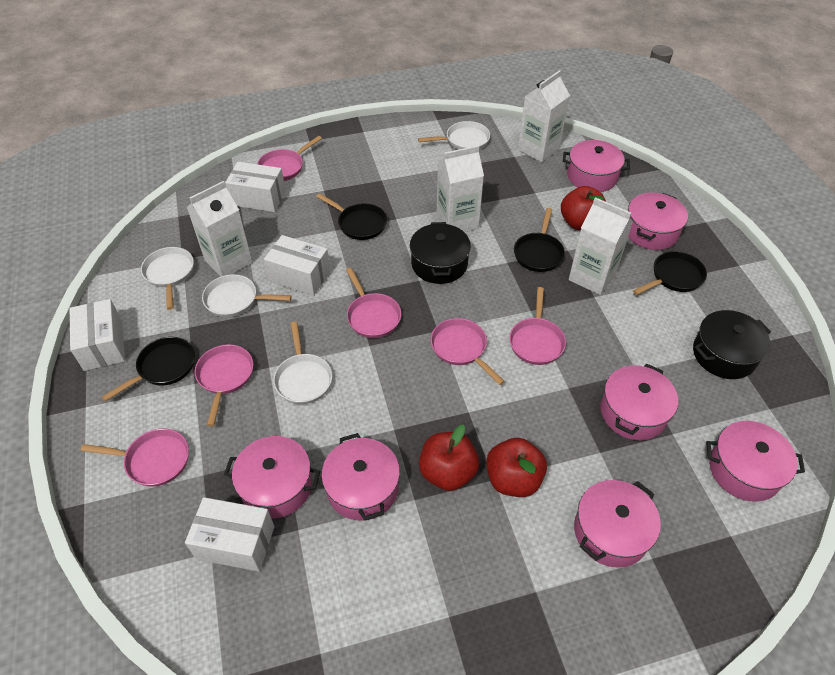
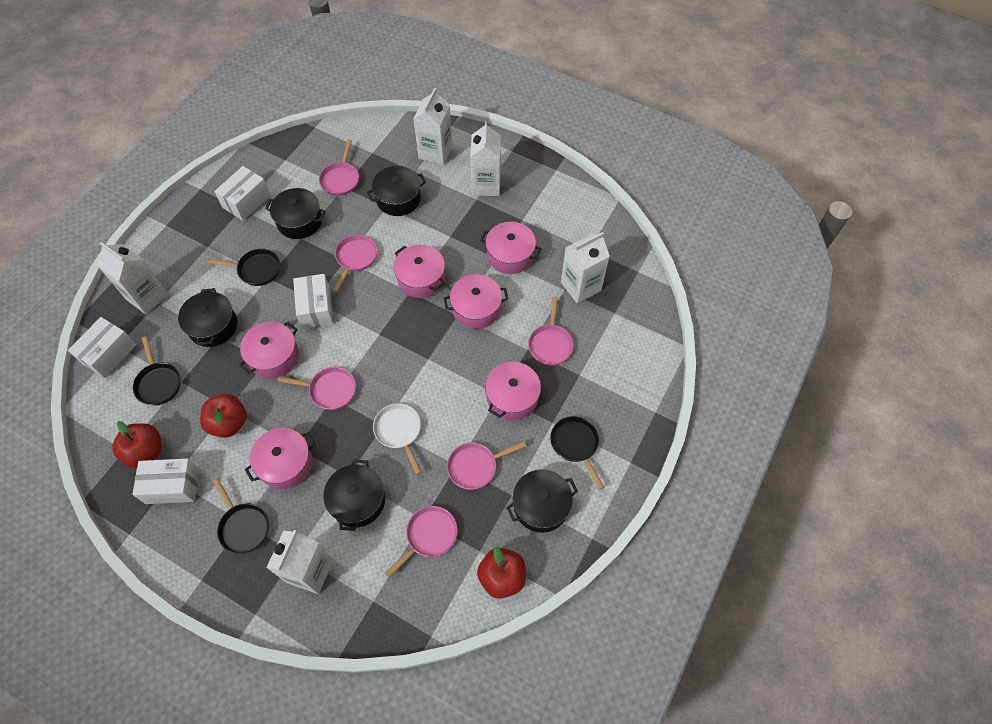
black pot: [410,222,471,284] [693,310,771,379] = 2 -> [178,288,238,347] [265,188,326,239] [323,459,385,531] [367,166,426,216] [506,469,578,533] = 5
pink pot: [224,436,320,519] [321,433,400,521] [563,140,630,192] [574,480,661,568] [600,364,678,440] [628,193,688,250] [706,421,805,502] = 7 -> [239,322,299,378] [245,428,315,489] [394,245,445,298] [444,274,508,329] [480,222,542,274] [485,360,541,420] = 6
white carton: [186,181,253,277] [437,145,484,232] [518,70,570,162] [569,197,633,295] = 4 -> [97,242,168,314] [266,530,333,594] [413,88,453,165] [470,121,501,196] [561,232,610,304] = 5
white pan: [141,247,194,310] [202,274,292,317] [273,322,332,404] [418,121,490,149] = 4 -> [373,403,422,475] = 1

